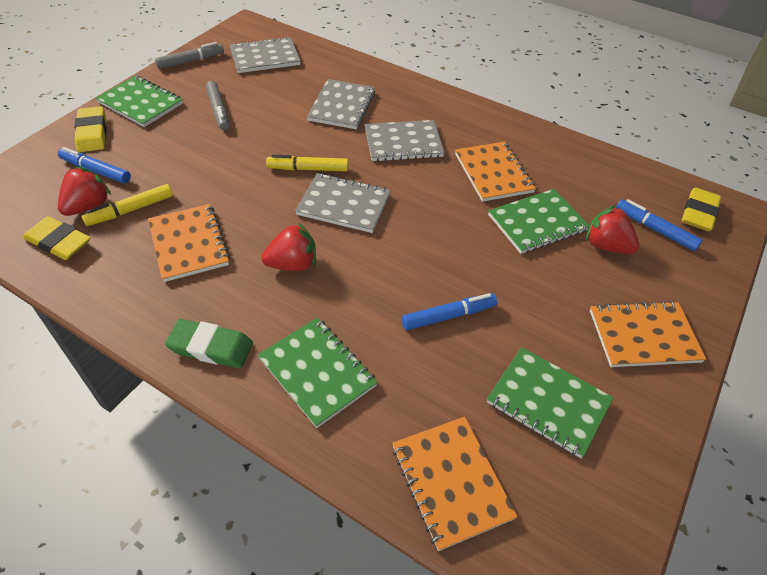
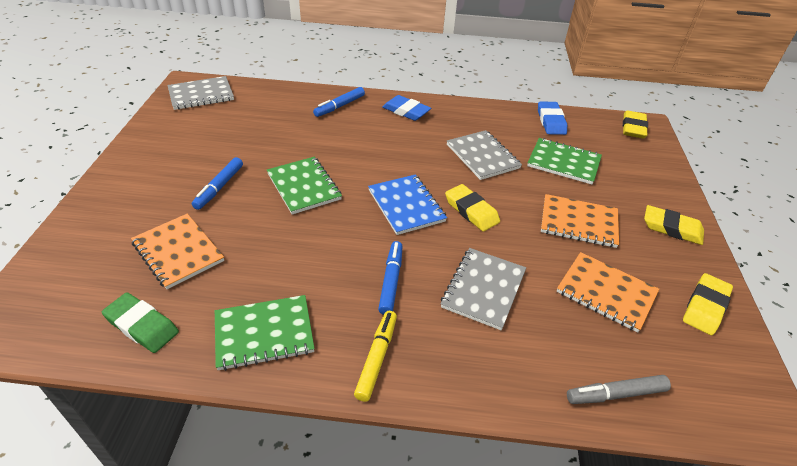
blue eraser: none = 0 -> [382,95,431,121] [538,101,567,135] = 2
blue notebook: none = 0 -> [368,174,447,235] = 1
green notebook: [96,76,183,127] [258,318,378,428] [487,347,614,458] [488,189,589,254] = 4 -> [215,295,315,371] [267,157,342,214] [527,138,602,184] = 3
grey marker: [155,42,224,69] [206,81,229,130] = 2 -> [567,375,671,404] = 1
grey notebook: [230,37,300,73] [295,173,391,233] [307,79,375,129] [365,120,445,162] = 4 -> [167,76,234,110] [441,248,526,330] [447,130,522,180] = 3
orange notebook: [148,204,230,282] [392,417,518,551] [455,142,536,202] [590,301,706,367] = 4 -> [131,214,224,289] [541,194,619,248] [557,252,659,332] = 3
red strawberry: [58,167,111,216] [261,223,316,271] [586,205,639,254] = 3 -> none = 0
yellow eraser: [23,216,91,260] [74,106,107,152] [682,187,721,231] = 3 -> [445,184,500,231] [623,110,648,139] [644,205,704,245] [683,273,733,335] = 4
yellow marker: [82,184,173,226] [266,155,348,171] = 2 -> [354,311,397,402] = 1

